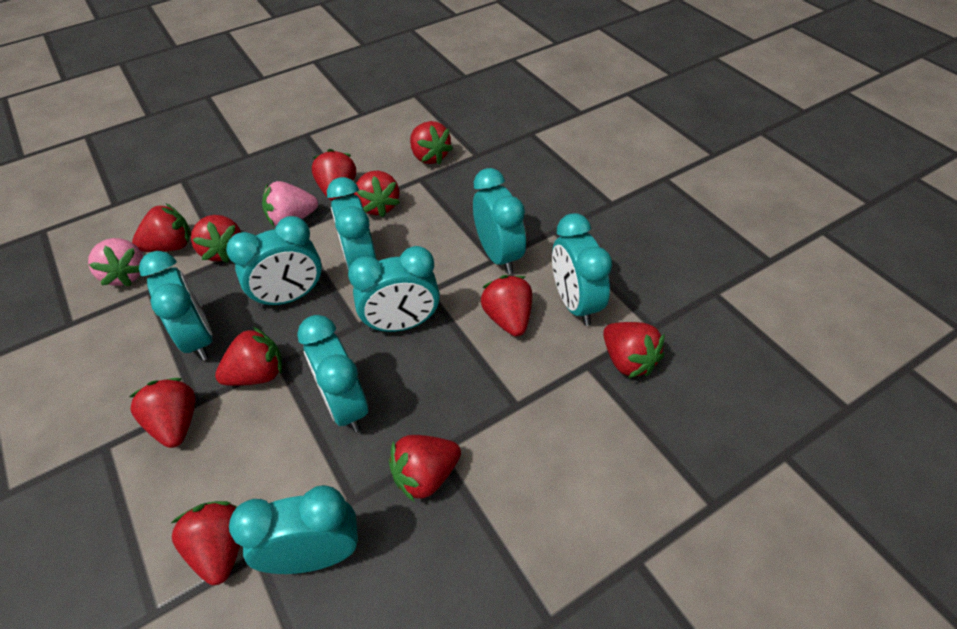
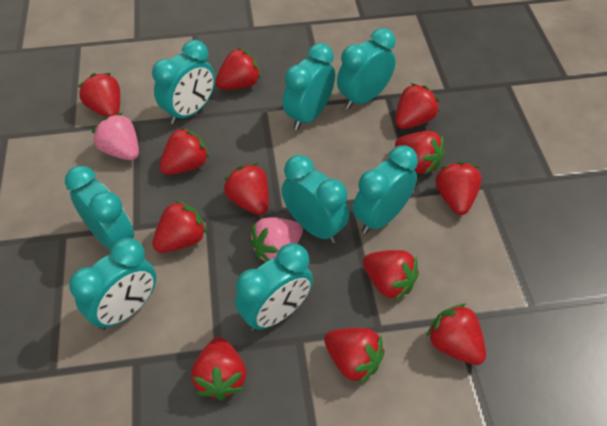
red strawberry: [129,378,196,448] [132,204,191,252] [171,501,240,585] [191,215,241,263] [215,327,282,386] [312,149,356,201] [354,171,400,217] [389,435,461,502] [410,121,453,165] [481,275,532,336] [603,322,665,378] = 11 -> [78,73,120,117] [152,200,207,253] [159,127,210,175] [191,337,246,400] [215,48,261,90] [223,163,269,215] [324,328,385,385] [363,250,419,301] [395,83,439,129] [395,131,445,175] [426,304,486,365] [436,162,482,215] = 12

